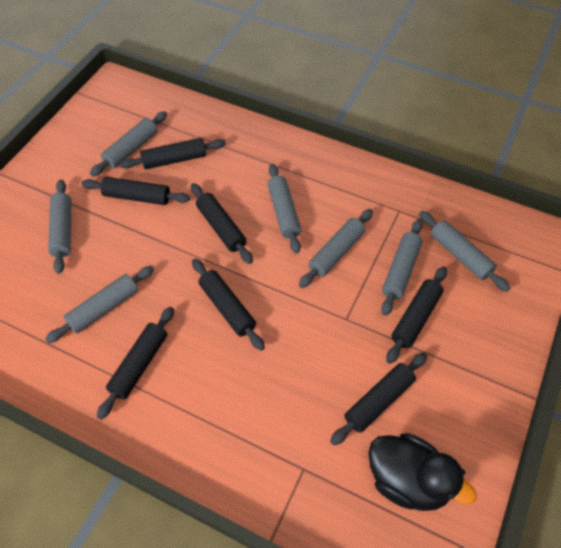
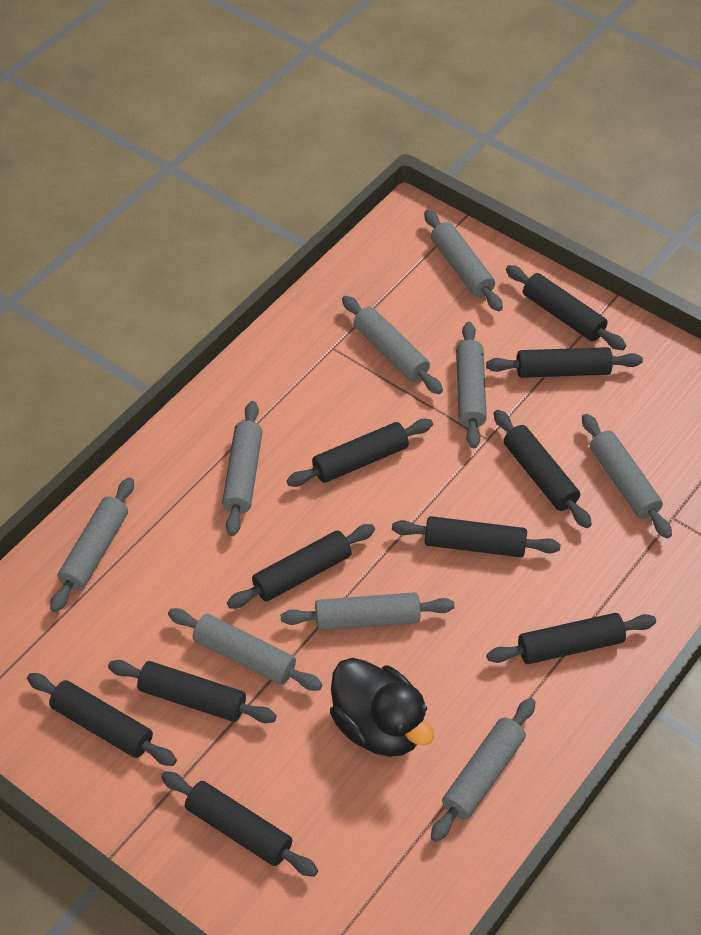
black rolling pin: [82,177,190,205] [97,307,174,420] [120,138,226,169] [191,183,253,264] [192,259,265,351] [330,353,427,445] [386,267,447,364] = 7 -> [27,673,177,766] [108,660,277,723] [161,771,318,877] [227,524,375,609] [286,419,433,487] [392,516,561,557] [486,347,643,378] [487,613,656,664] [494,410,592,528] [506,265,626,350] = 10
grey rolling pin: [45,266,154,343] [48,180,71,274] [90,111,167,176] [268,164,301,254] [299,209,373,288] [381,219,423,316] [419,211,510,292] = 7 -> [50,477,134,612] [168,608,322,691] [222,401,263,536] [281,592,455,631] [342,296,443,394] [424,210,503,311] [431,698,535,842] [456,322,487,448] [582,414,672,538] = 9

